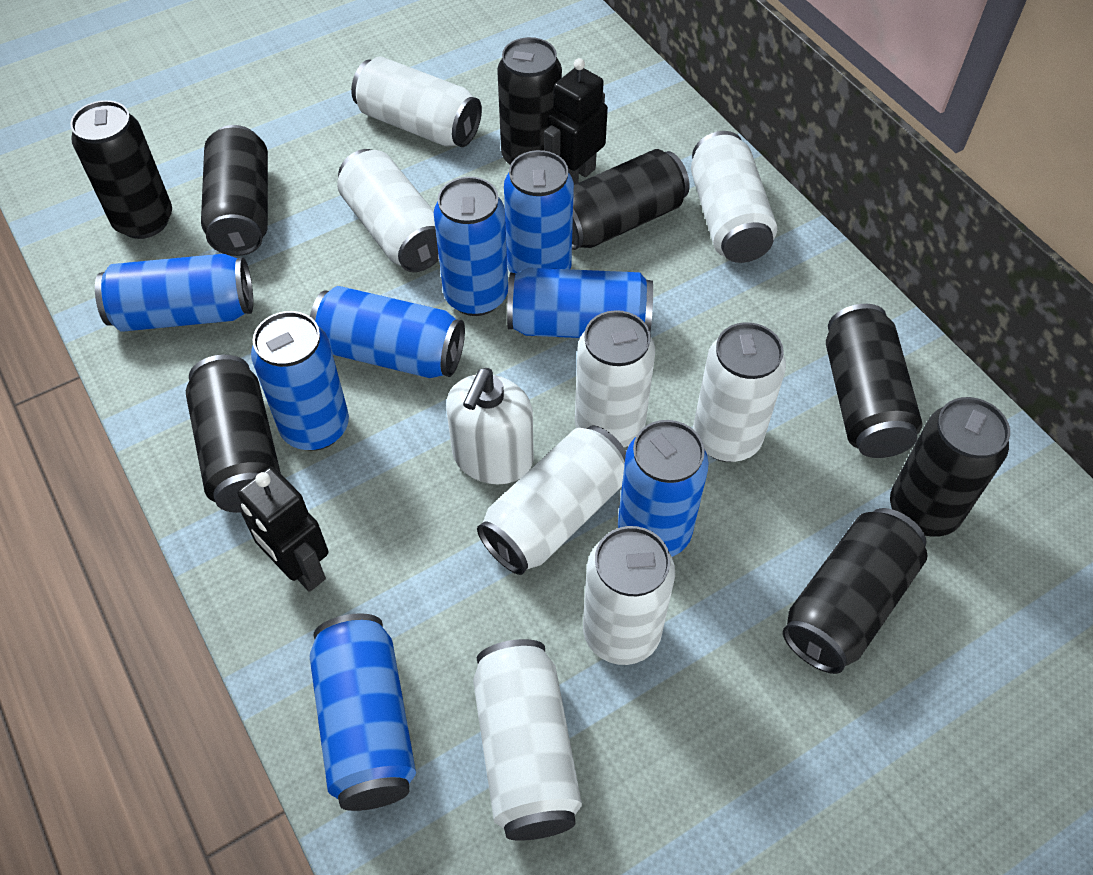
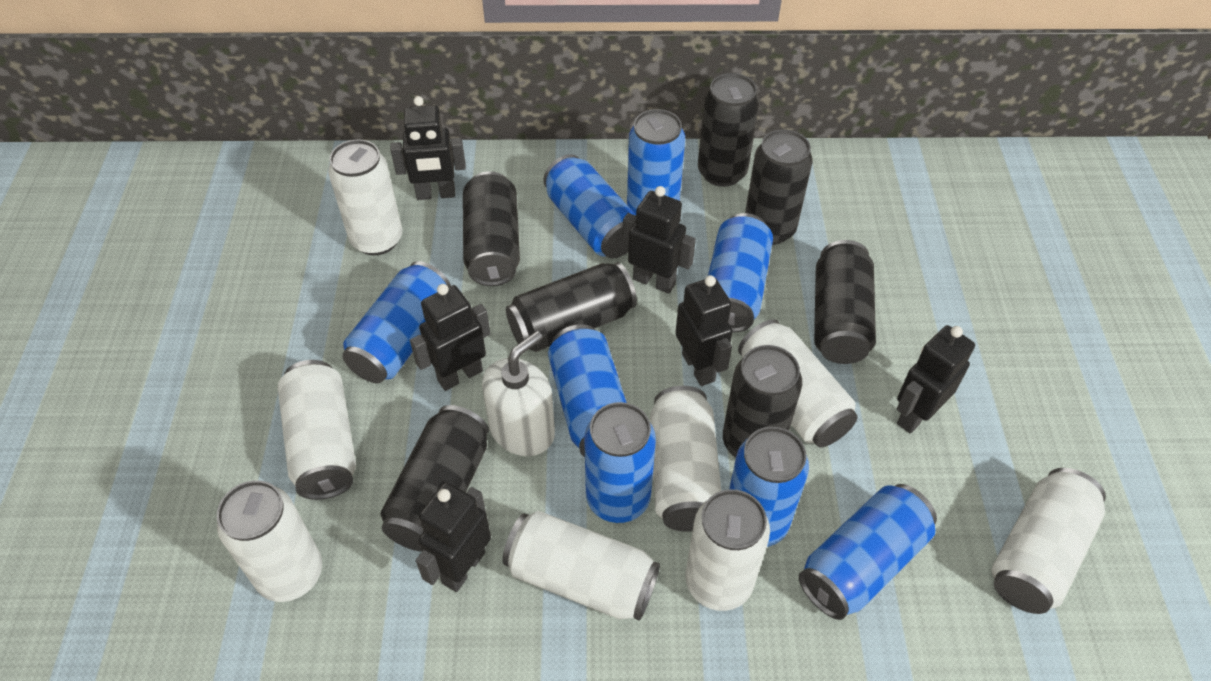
black can: [70,100,172,239] [186,355,281,513] [201,125,268,256] [497,37,562,165] [572,149,690,250] [783,508,928,674] [826,304,923,458] [890,397,1010,537] = 8 -> [381,405,489,552] [463,171,520,286] [506,262,637,352] [698,73,759,187] [723,345,802,458] [745,129,813,245] [814,240,876,364] = 7
black robot: [237,467,329,592] [544,58,608,185] = 2 -> [390,96,466,200] [410,284,490,391] [416,482,491,592] [622,186,696,294] [675,275,733,386] [897,325,975,433] = 6

